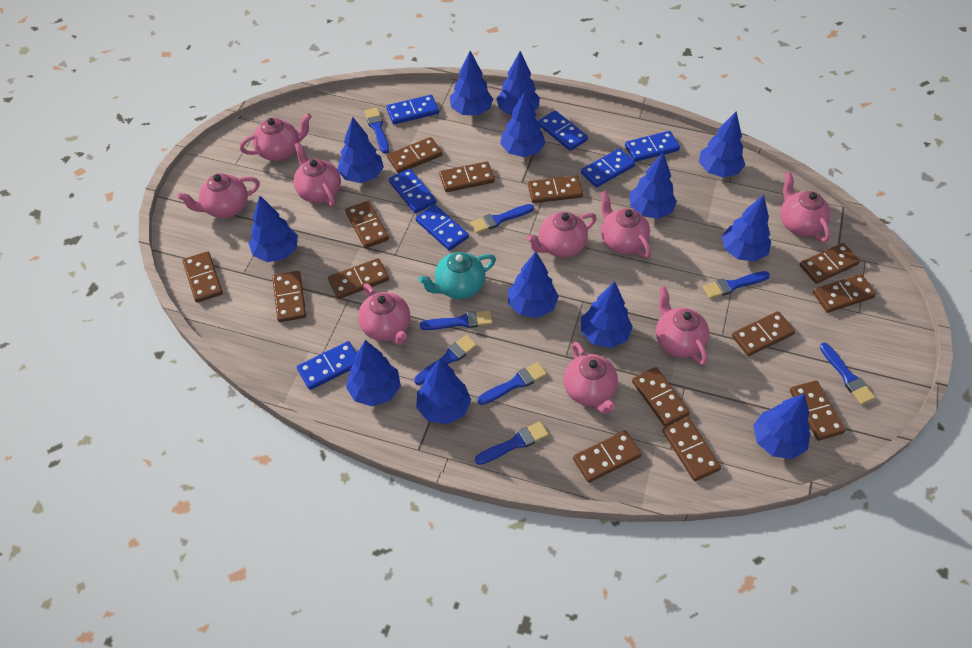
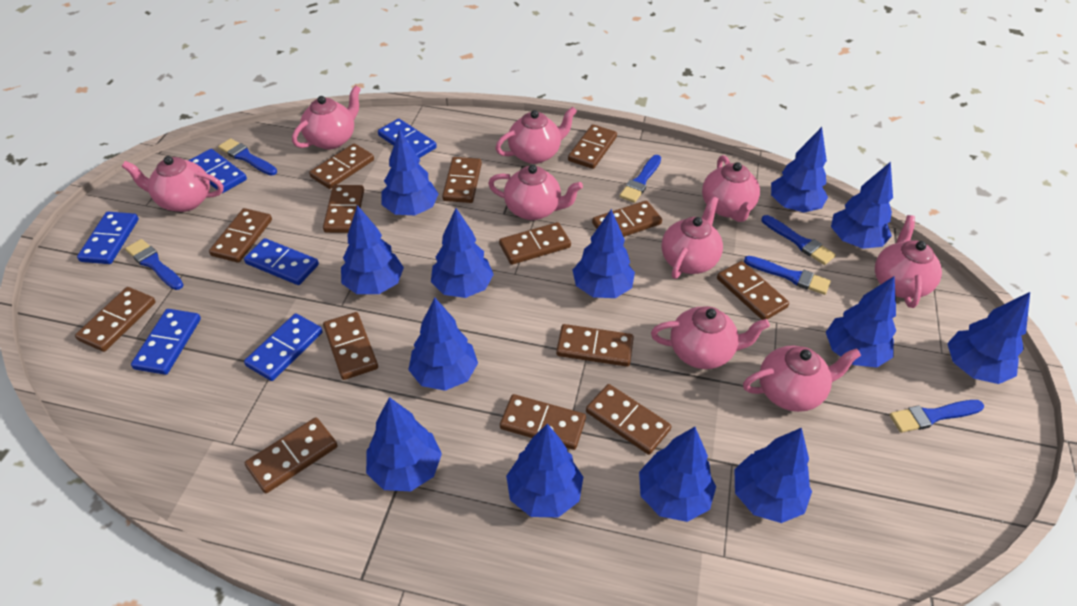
blue brush: [365,108,389,154] [414,335,477,385] [420,310,493,330] [470,204,534,233] [475,421,549,465] [477,362,547,405] [703,271,770,299] [820,343,875,405] = 8 -> [125,239,183,290] [218,138,277,176] [620,155,661,203] [744,256,831,295] [762,215,836,265] [890,400,984,433] = 6
blue domino: [297,341,357,390] [386,95,439,124] [389,168,437,213] [416,205,469,251] [538,110,588,151] [581,148,635,187] [625,131,680,162] = 7 -> [77,212,139,264] [131,309,201,375] [188,149,247,193] [244,238,319,285] [244,313,323,381] [378,119,437,158] = 6
turquoise teapot: [418,252,496,299] = 1 -> none = 0

